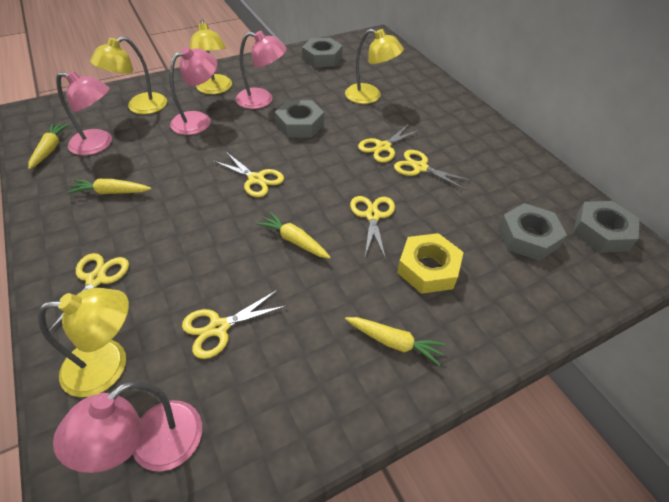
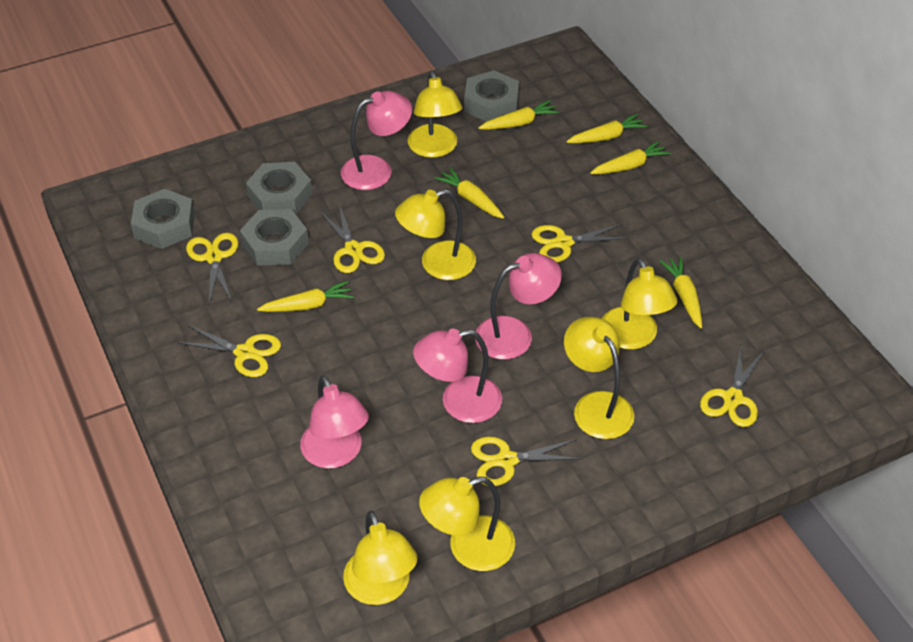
yellow carrot: [28,123,70,169] [67,179,152,194] [257,212,331,259] [345,317,446,366] = 4 -> [257,281,354,312] [434,168,504,219] [478,100,559,130] [566,114,648,143] [590,141,671,174] [660,256,702,328] = 6
yellow lamp: [37,288,129,397] [90,36,167,114] [189,20,232,94] [345,29,404,104] = 4 -> [343,511,418,605] [395,189,476,280] [408,71,462,158] [419,477,515,571] [564,317,634,439] [602,258,678,350] = 6
yellow nut: [397,233,464,294] = 1 -> none = 0

